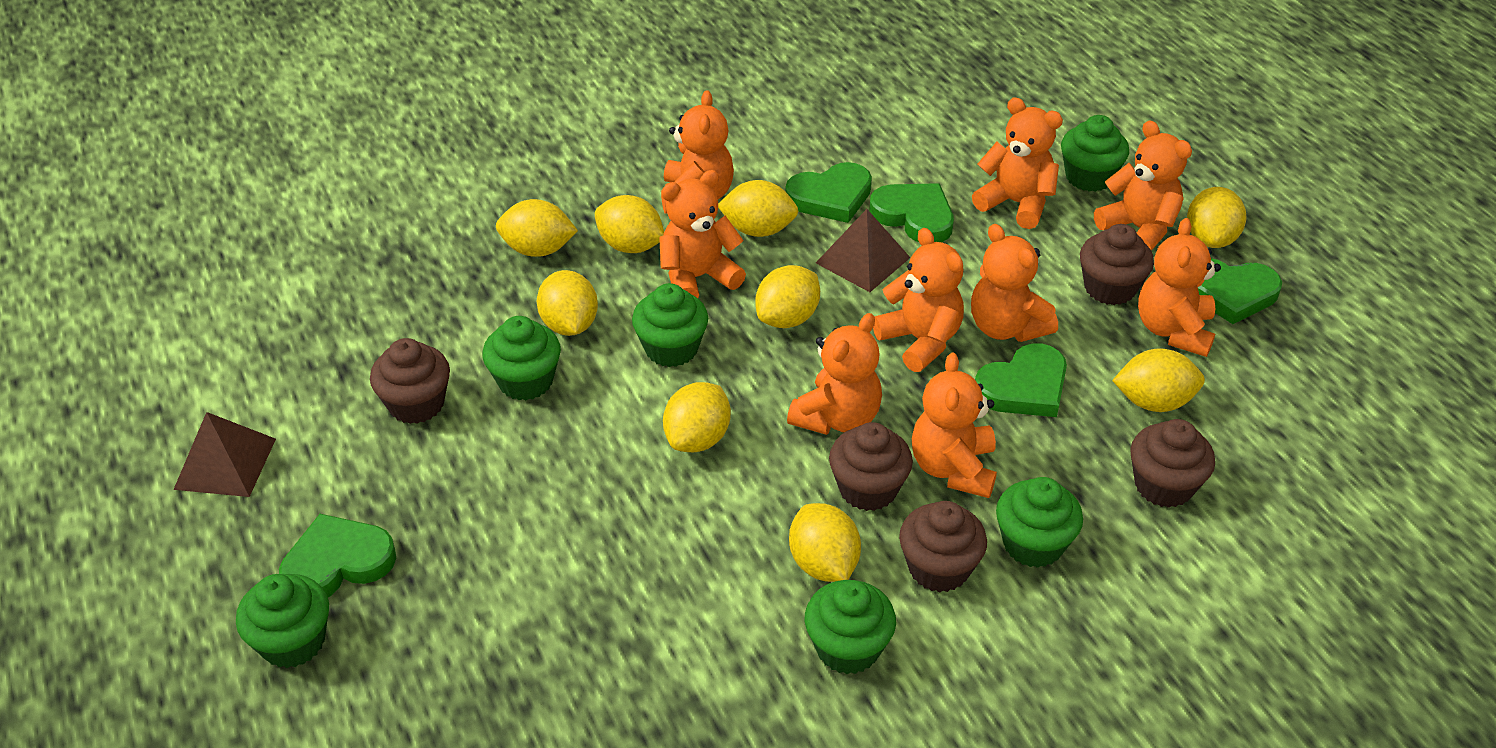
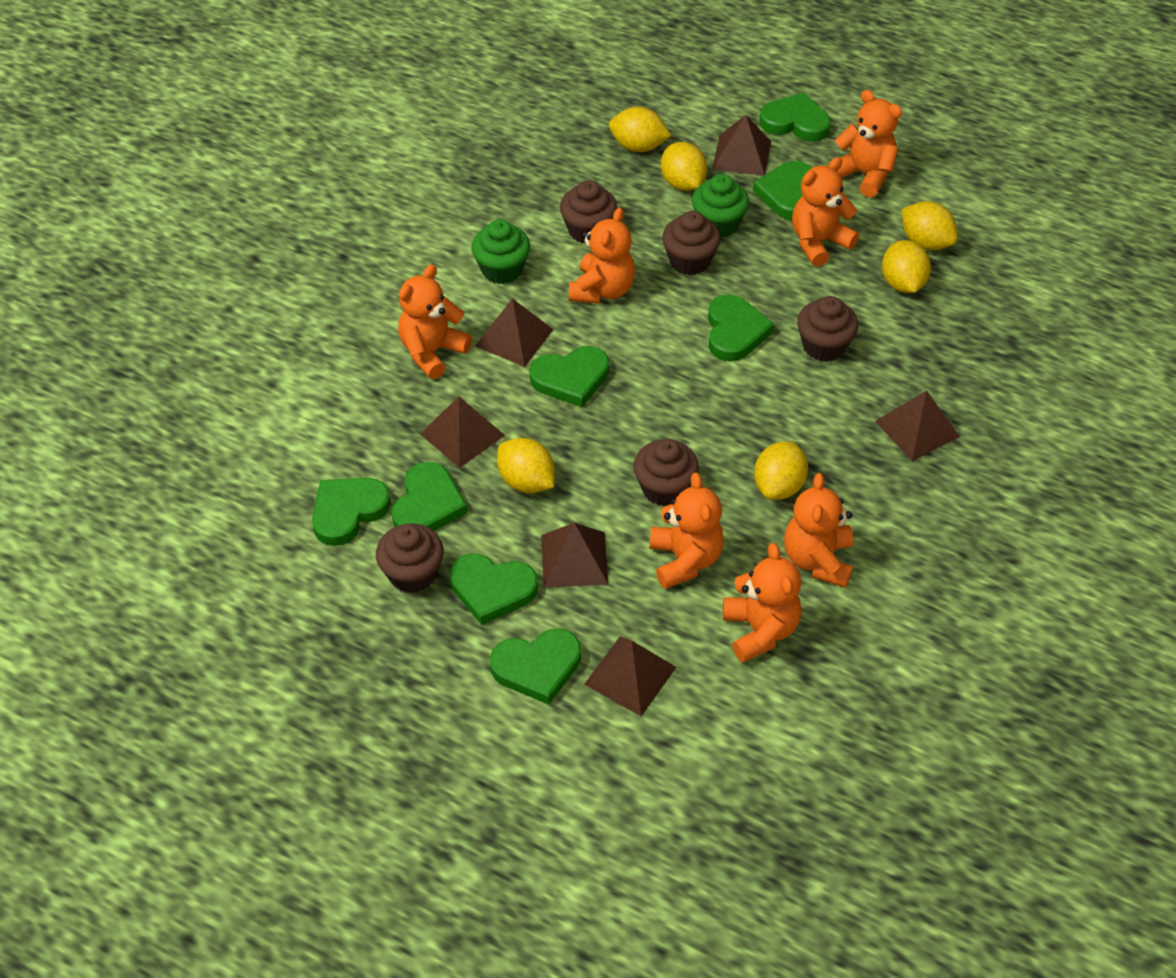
brown pyramid: [173,412,276,497] [816,209,911,292] = 2 -> [420,396,505,468] [475,299,554,367] [541,523,608,588] [584,637,676,716] [712,115,771,176] [875,390,960,461] = 6
green cupcake: [236,574,329,668] [482,316,561,400] [632,283,708,367] [805,580,896,674] [996,477,1083,568] [1061,115,1129,192] = 6 -> [471,219,530,284] [692,174,749,238] = 2
green heart: [279,514,396,597] [785,162,872,223] [869,183,954,242] [975,343,1067,417] [1198,258,1282,324] = 5 -> [312,478,391,546] [392,462,467,531] [449,554,538,625] [490,628,581,705] [529,346,609,407] [708,294,774,361] [753,161,812,220] [759,92,831,142] = 8
orange teddy bear: [659,170,746,298] [661,90,734,214] [787,313,882,435] [873,228,964,372] [912,353,997,498] [971,224,1058,342] [972,97,1063,229] [1094,120,1192,251] [1138,218,1221,357] = 9 -> [398,265,472,379] [569,207,635,304] [650,472,724,589] [723,543,801,663] [784,473,853,588] [792,157,859,267] [828,90,902,198] = 7
yellow lemon: [496,199,578,257] [537,270,598,336] [595,195,664,253] [663,382,731,452] [718,180,799,237] [755,265,820,328] [789,503,861,582] [1112,348,1205,412] [1187,187,1246,248] = 9 -> [497,438,555,493] [609,107,671,152] [661,142,707,191] [754,442,808,500] [882,240,931,293] [902,201,958,250] = 6

